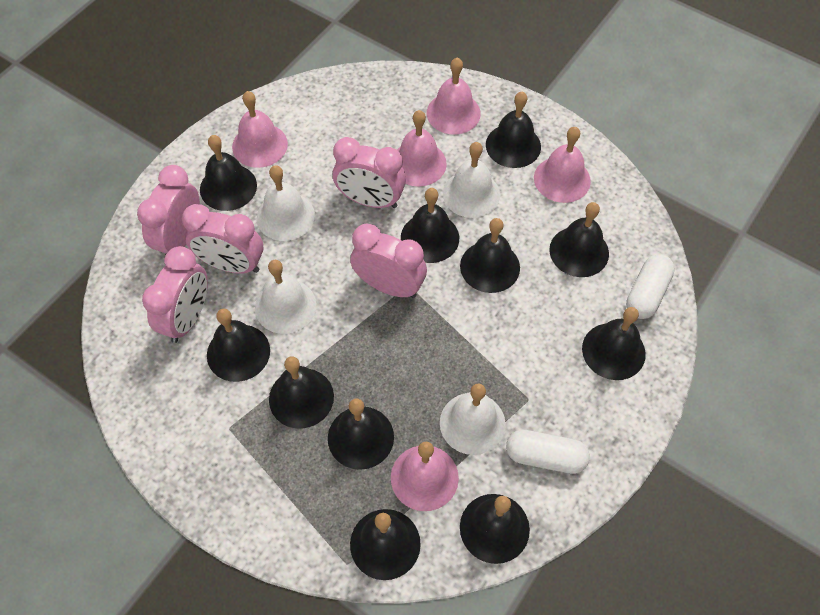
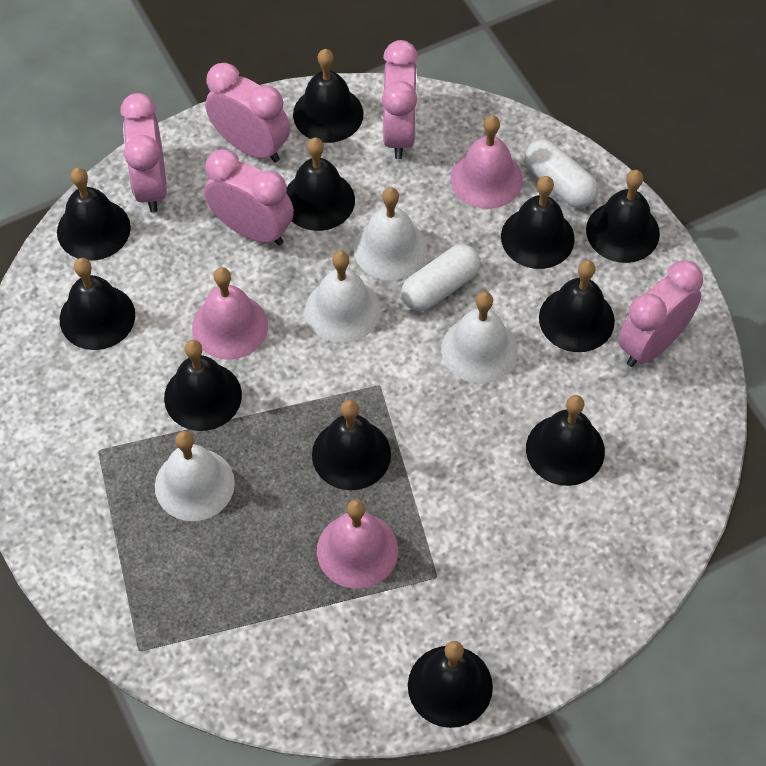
pink bell: [232,91,288,168] [391,441,459,511] [397,110,447,187] [427,58,481,134] [534,127,591,203] = 5 -> [192,267,268,359] [317,499,398,589] [451,115,523,209] = 3

